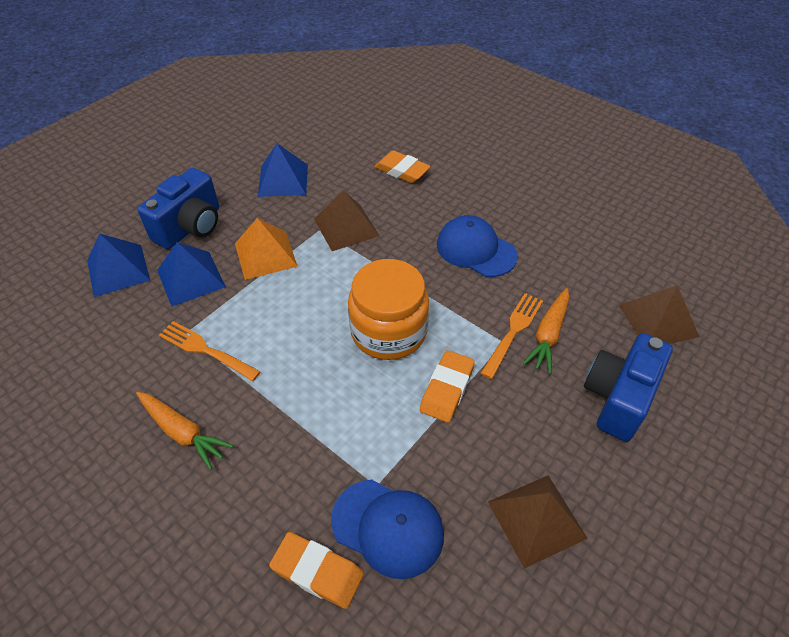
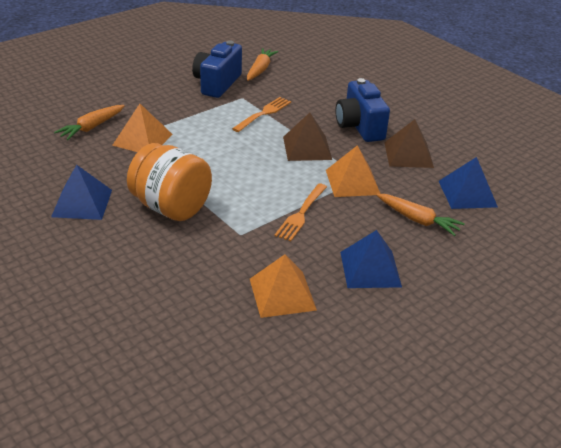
blue cap: [331,480,444,579] [437,215,518,277] = 2 -> none = 0
brown pyramid: [314,190,380,251] [488,476,588,569] [619,285,699,344] = 3 -> [283,113,332,161] [384,119,434,168] = 2
orange carrot: [136,392,233,470] [523,288,569,374] = 2 -> [54,105,125,140] [247,48,278,81] [376,194,465,236] = 3
orange eraser: [269,532,364,609] [374,150,431,183] [420,350,475,423] = 3 -> none = 0
orange pyramid: [235,218,298,280] = 1 -> [112,104,173,152] [250,254,317,318] [326,145,381,197] = 3

